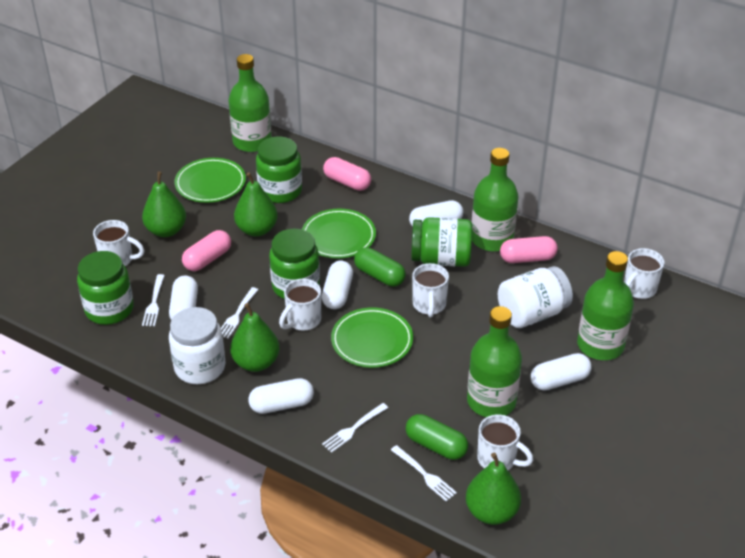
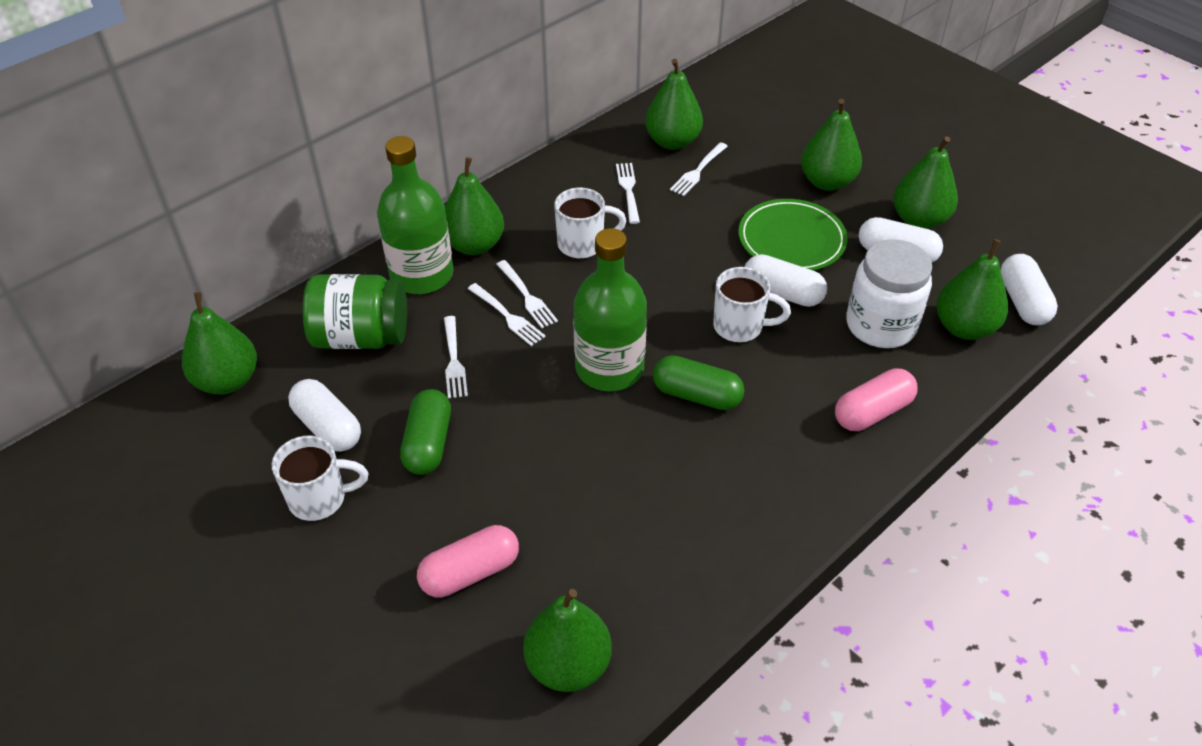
green bottle: [228,54,272,152] [467,306,522,417] [472,148,518,251] [577,251,634,360] = 4 -> [377,136,454,294] [574,228,647,391] = 2
green jar: [77,251,134,325] [256,136,302,203] [269,229,320,299] [411,217,472,267] = 4 -> [303,274,407,349] = 1
green pear: [142,171,186,237] [230,303,279,372] [234,172,278,236] [466,453,521,525] = 4 -> [182,292,257,395] [445,157,504,255] [523,589,612,692] [645,59,703,150] [801,99,862,191] [893,136,958,229] [936,239,1008,340] = 7
green plate: [175,158,246,203] [302,209,376,259] [331,307,413,368] = 3 -> [738,199,848,271] = 1
pink capsule: [182,230,231,271] [323,157,371,191] [500,236,558,263] = 3 -> [417,525,519,598] [835,369,918,431] = 2
white capsule: [169,275,198,320] [248,378,314,414] [322,261,353,309] [409,200,463,227] [531,353,592,390] = 5 -> [288,379,361,452] [744,254,827,307] [859,217,943,263] [1001,254,1058,325] = 4
white fork: [142,274,165,326] [221,287,258,338] [322,403,388,453] [391,445,457,502] = 4 -> [444,316,468,399] [468,283,546,346] [496,260,558,328] [616,163,640,224] [670,142,728,196] = 5
white jar: [169,307,225,384] [498,266,573,328] = 2 -> [846,239,932,348] = 1
white mug: [93,220,144,266] [279,279,321,331] [412,263,449,318] [477,415,533,470] [624,248,664,299] = 5 -> [272,436,368,521] [554,188,626,259] [713,267,791,342] = 3

